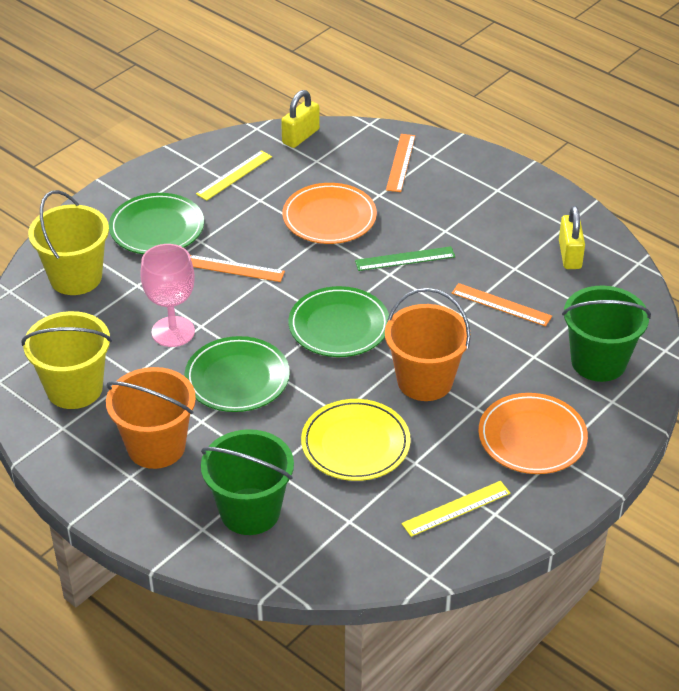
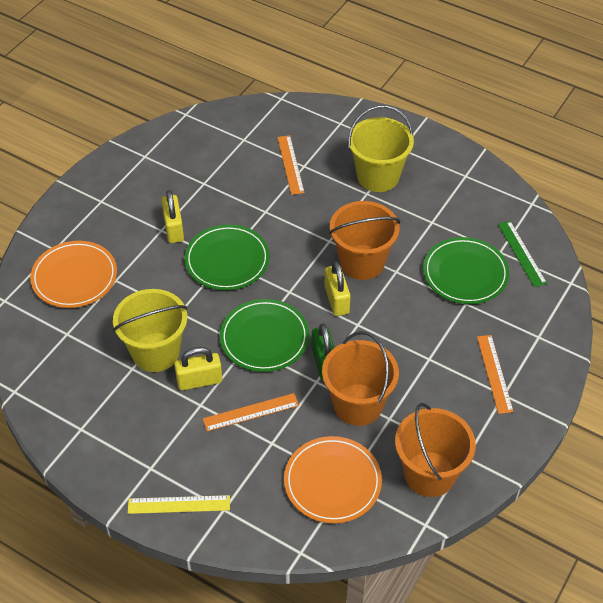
green bucket: [201,429,294,535] [562,286,651,382] = 2 -> none = 0
green padlock: none = 0 -> [311,324,334,380] = 1
orange bucket: [106,367,196,469] [385,288,471,401] = 2 -> [322,331,399,426] [329,201,400,280] [395,403,476,497] = 3
pink goblet: [140,244,195,347] = 1 -> none = 0
yellow padlock: [281,90,320,148] [559,206,585,269] = 2 -> [161,190,184,243] [174,347,222,390] [325,261,351,316] = 3
yellow plate: [301,399,411,481] = 1 -> none = 0
yellow ruler: [196,150,272,201] [401,481,511,537] = 2 -> [128,495,230,514] = 1

